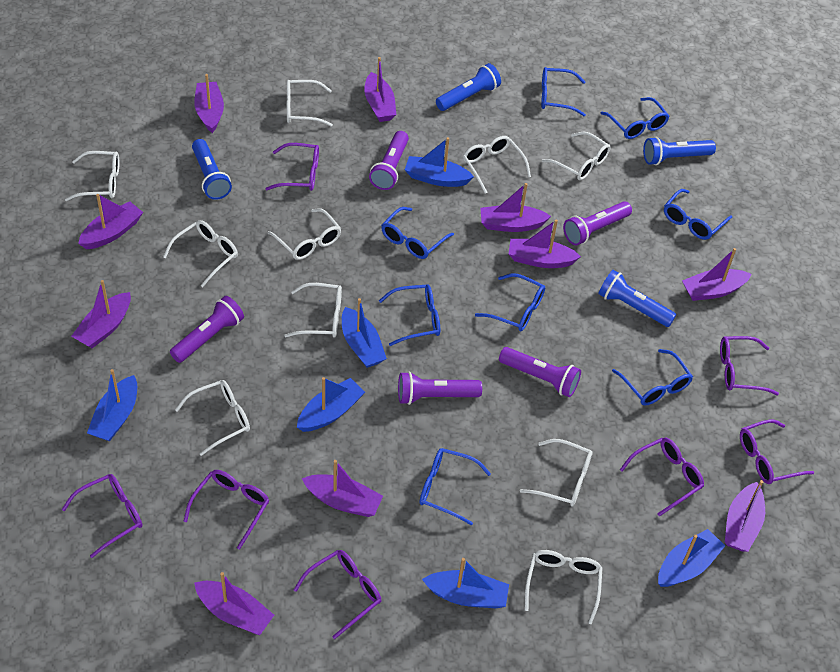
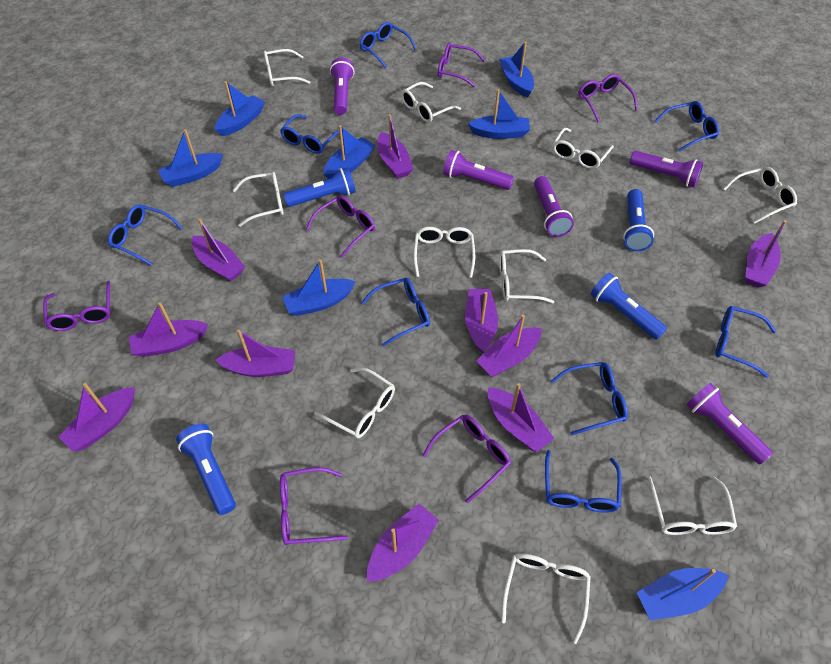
blue boat: [87,369,137,441] [297,377,365,432] [342,298,387,368] [405,137,474,187] [422,558,509,608] [658,529,725,587] = 6 -> [158,129,223,187] [215,81,265,136] [282,259,356,316] [324,125,375,179] [468,89,530,139] [499,42,534,98] [637,568,728,621] = 7
purple glasses: [62,474,142,558] [184,470,269,550] [265,143,319,191] [294,550,381,639] [620,438,704,516] [720,336,779,395] [740,419,814,484] = 7 -> [43,281,110,331] [280,467,348,545] [306,195,375,258] [422,415,511,503] [438,43,485,87] [578,74,638,122] = 6

